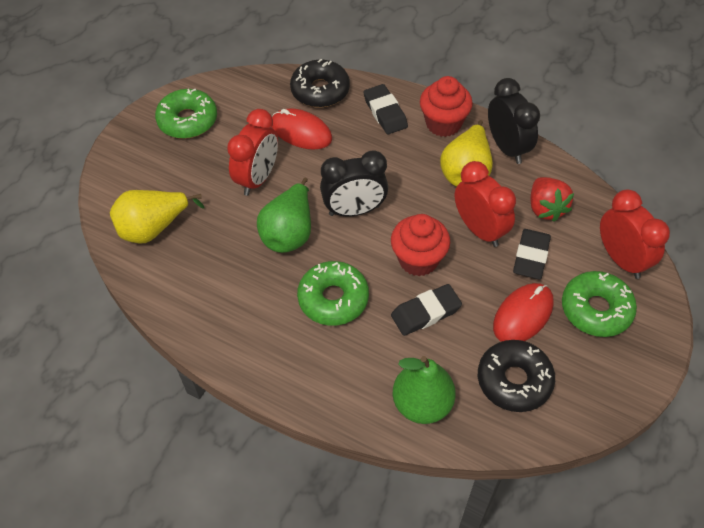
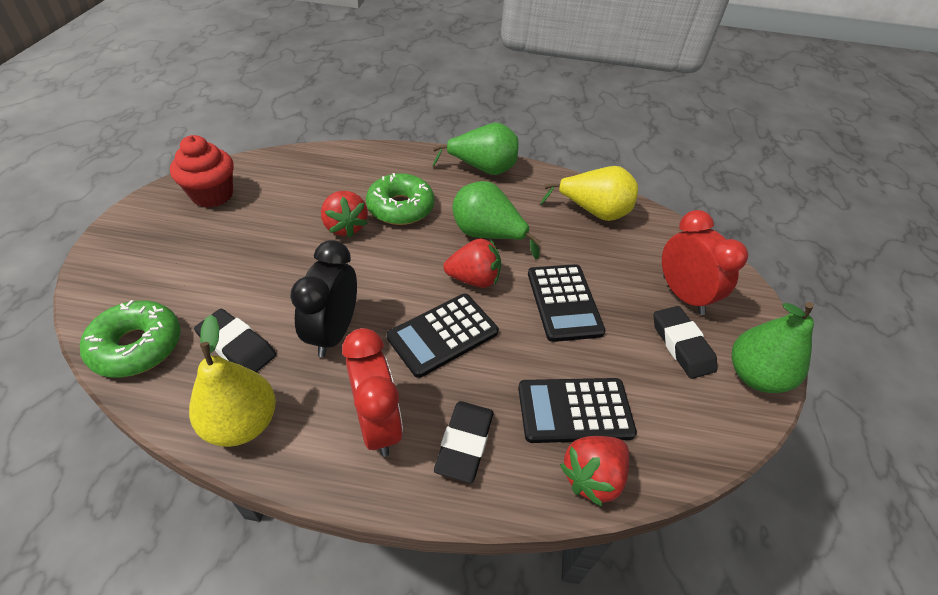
black calculator: none = 0 -> [386,294,499,378] [518,378,637,443] [528,264,606,342] = 3
black clock: [320,150,388,216] [488,78,540,164] = 2 -> [290,240,357,357] = 1
black donut: [290,59,350,107] [478,340,555,412] = 2 -> none = 0
green donut: [155,89,217,139] [297,261,369,326] [562,271,637,337] = 3 -> [80,300,181,377] [366,173,435,225] = 2
green pear: [257,178,311,253] [393,356,456,424] = 2 -> [432,123,519,175] [452,181,541,259] [732,302,814,393] = 3
red clock: [227,109,278,196] [455,161,516,247] [600,189,670,279] = 3 -> [342,328,403,457] [662,210,748,315] = 2
red cupcake: [391,214,450,276] [420,76,473,137] = 2 -> [170,135,233,208] = 1
red mouse: [272,109,332,150] [493,283,554,342] = 2 -> none = 0
red strawberry: [531,177,574,222] = 1 -> [321,191,368,238] [443,238,501,288] [560,436,629,507] = 3

